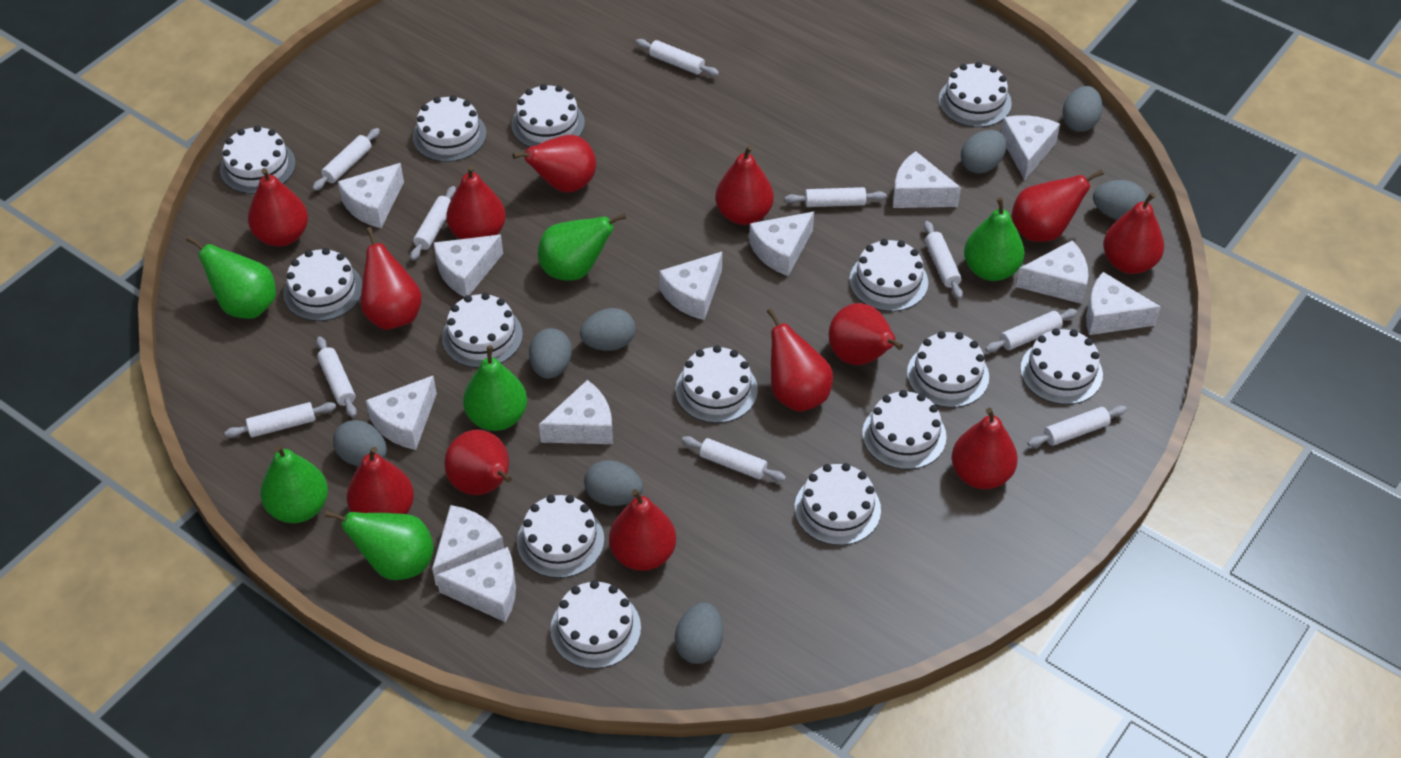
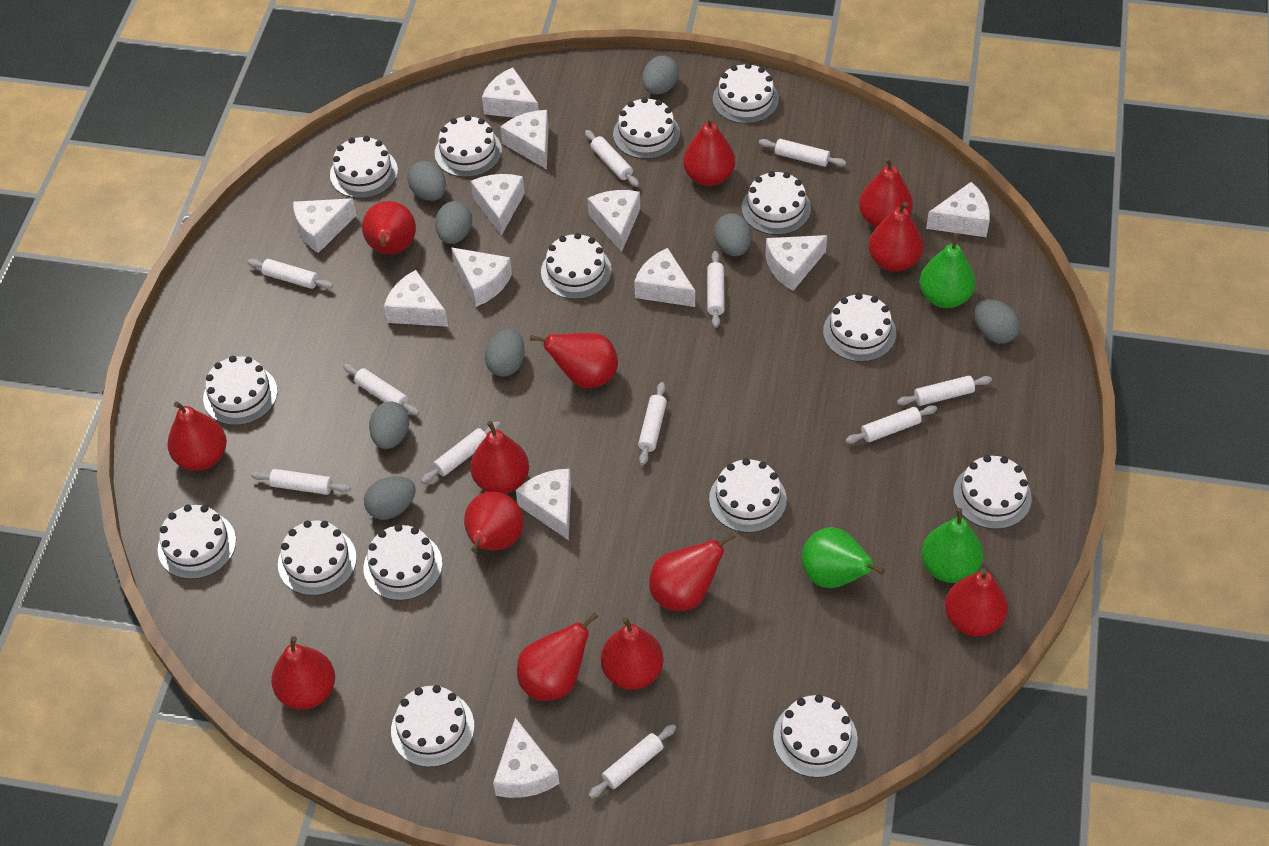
green pear: [186,236,276,319] [260,445,328,523] [325,511,434,580] [463,346,527,431] [538,213,626,280] [964,197,1025,281] = 6 -> [802,527,885,588] [920,233,975,308] [922,508,983,583] = 3
white cake: [220,126,296,194] [283,248,362,321] [413,95,487,162] [442,293,523,368] [511,84,585,147] [517,495,604,578] [550,580,641,669] [675,345,758,423] [795,463,881,545] [849,239,928,311] [862,390,947,470] [907,331,989,408] [939,62,1012,127] [1020,328,1103,405] = 14 -> [158,504,236,579] [203,356,277,425] [278,520,357,596] [330,136,398,198] [364,524,442,601] [391,685,474,767] [435,115,502,177] [541,233,612,299] [613,97,680,159] [709,458,787,533] [713,63,779,124] [742,171,811,235] [773,695,858,778] [823,293,896,362] [953,455,1032,529] = 15
white rolling pin: [224,402,336,438] [312,128,380,191] [316,336,357,418] [410,186,456,260] [636,39,719,76] [681,436,786,482] [785,187,886,207] [924,221,963,299] [985,309,1077,352] [1027,405,1127,447] = 10 -> [247,259,333,289] [251,469,351,495] [344,364,419,415] [421,421,500,484] [585,130,639,187] [589,724,676,798] [638,382,667,465] [707,251,724,328] [759,139,846,167] [845,405,937,444] [897,376,992,406] = 11

